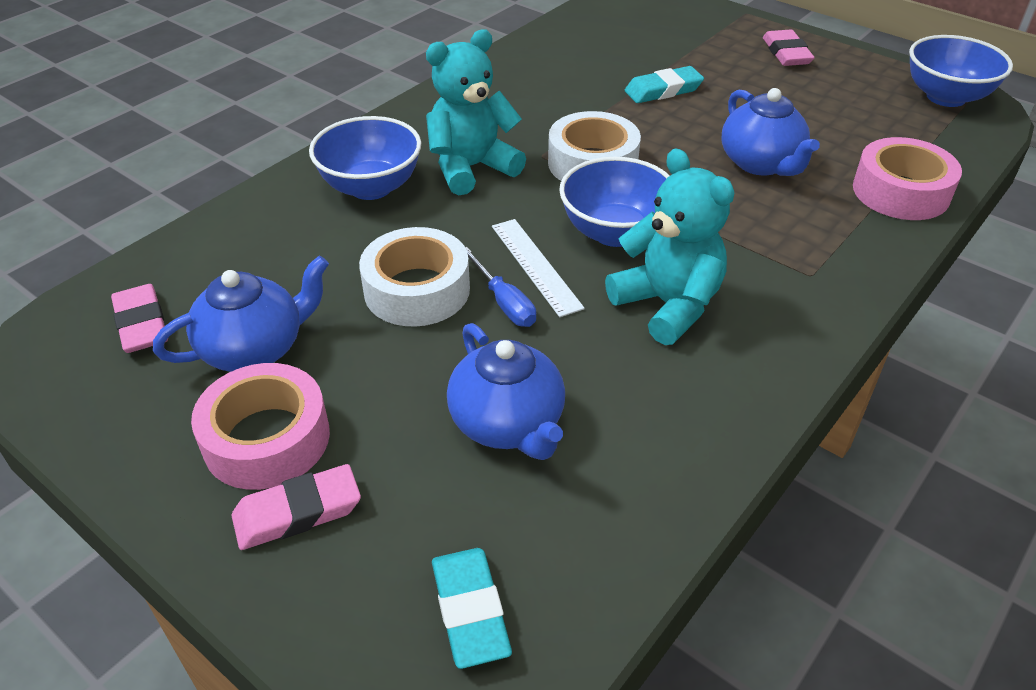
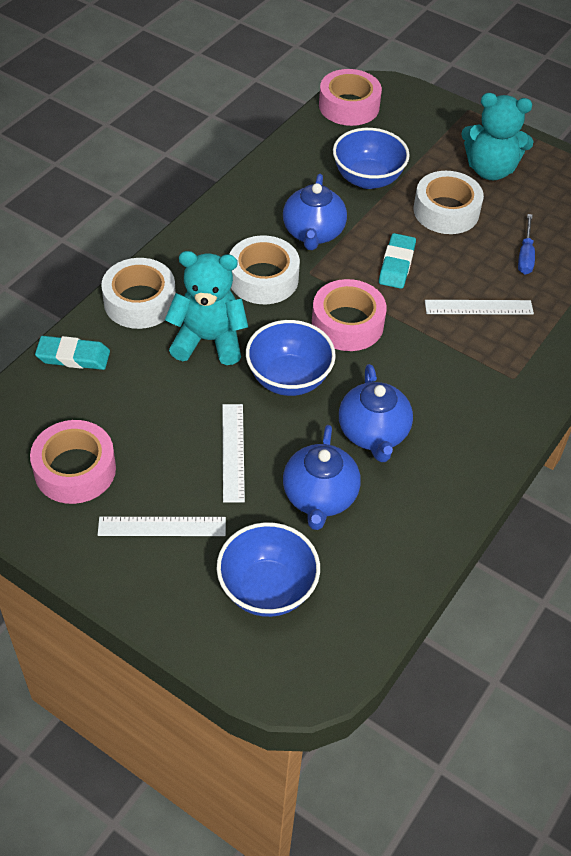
pink eraser: [111,284,168,353] [232,464,361,550] [763,30,815,66] = 3 -> none = 0
pink tape: [191,363,330,490] [853,137,962,220] = 2 -> [30,420,116,504] [312,279,387,351] [319,69,382,126] = 3
white ruler: [492,219,585,317] = 1 -> [98,517,226,536] [223,404,245,503] [425,300,534,315] = 3
white tape: [359,227,470,326] [548,111,641,181] = 2 -> [101,258,176,329] [229,235,300,304] [414,171,484,234] = 3

